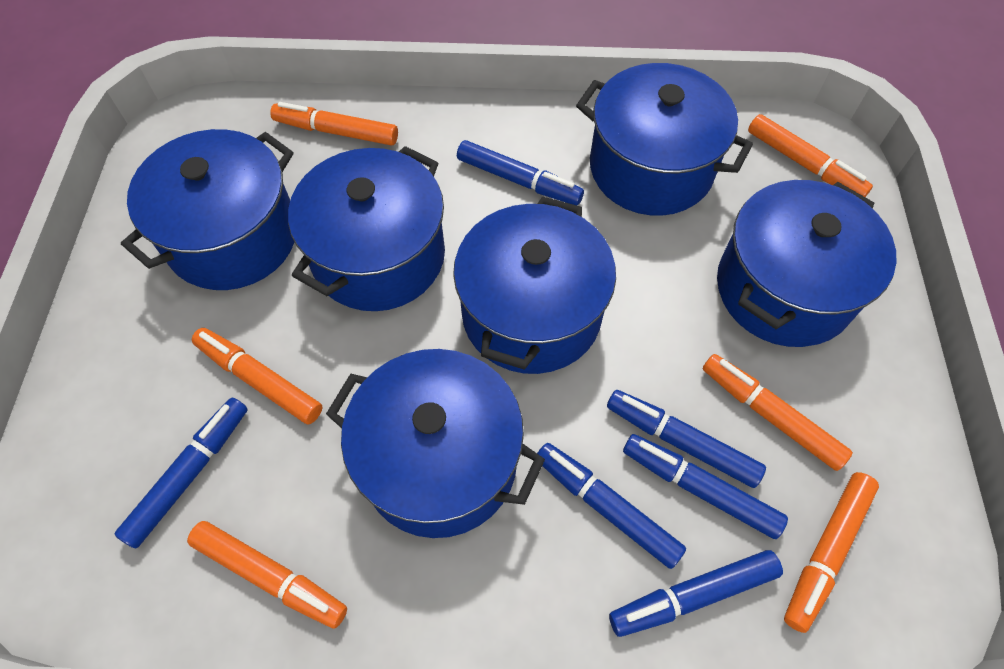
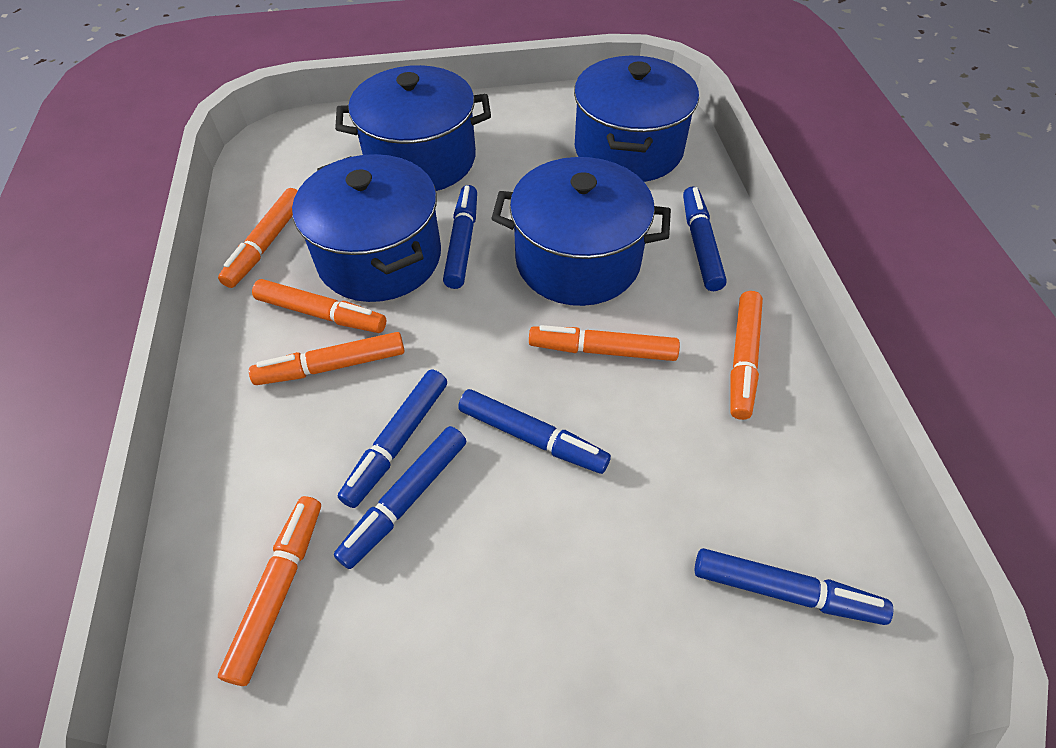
blue pot: [121,129,294,290] [288,146,445,311] [326,349,545,538] [453,196,616,374] [576,63,753,216] [717,180,897,347] = 6 -> [292,154,441,302] [335,65,491,191] [491,157,671,306] [574,56,699,182] = 4

